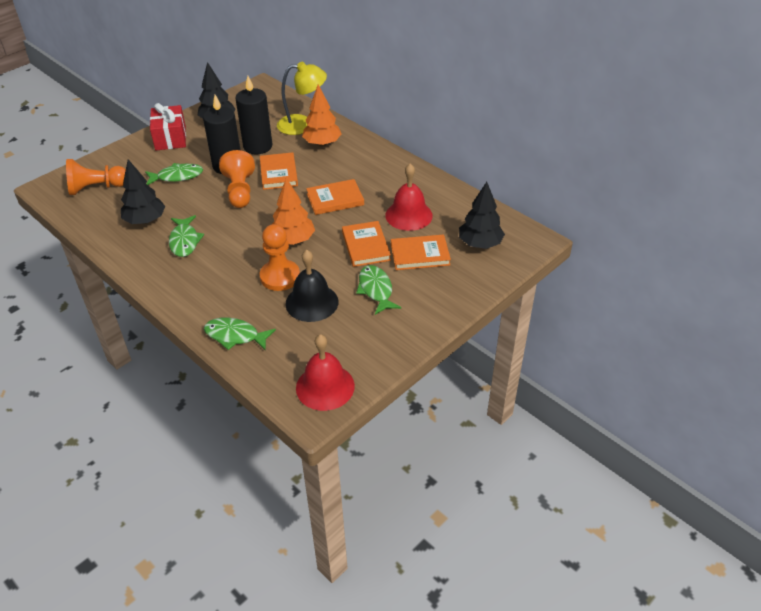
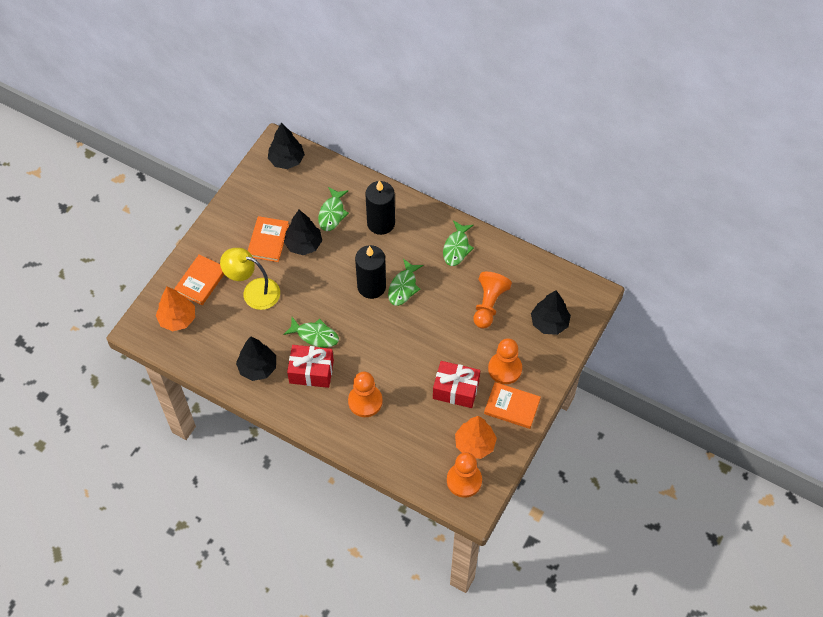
black bell: [285,250,338,322] = 1 -> none = 0
black tree: [121,159,166,224] [198,62,236,118] [459,182,505,249] = 3 -> [236,336,276,381] [268,123,305,169] [284,210,322,255] [531,290,571,335] = 4
orange book: [260,152,298,190] [306,179,364,215] [342,221,391,267] [391,234,451,270] = 4 -> [174,254,224,305] [248,216,289,262] [484,382,541,429] = 3
orange pawn: [66,159,126,195] [219,150,255,208] [260,224,300,291] = 3 -> [348,372,383,417] [447,452,482,498] [474,272,512,329] [488,338,522,384] = 4
red bell: [296,334,355,411] [385,164,433,231] = 2 -> none = 0
red gift: [150,103,186,150] = 1 -> [287,345,334,388] [433,361,480,408] = 2

